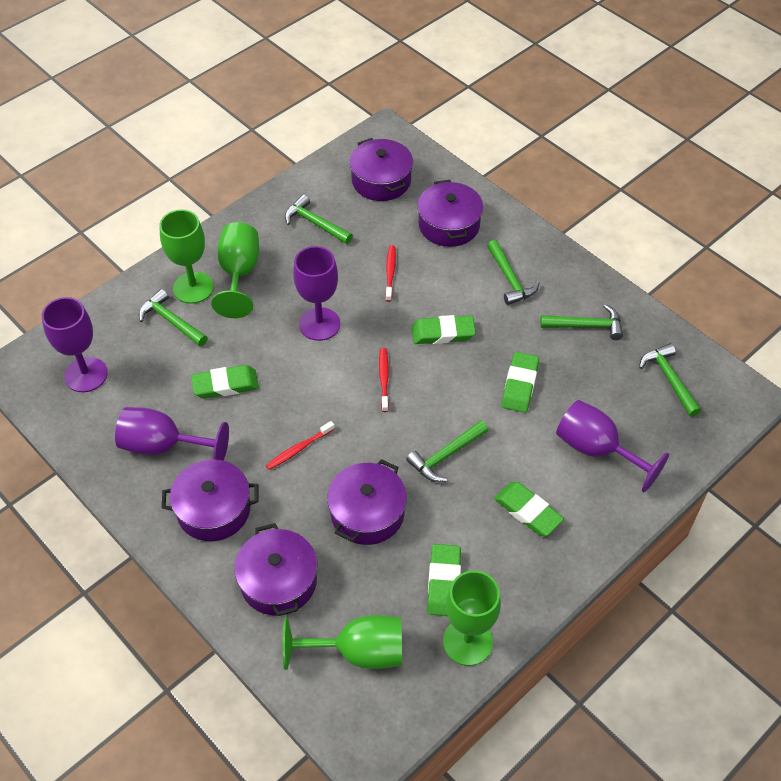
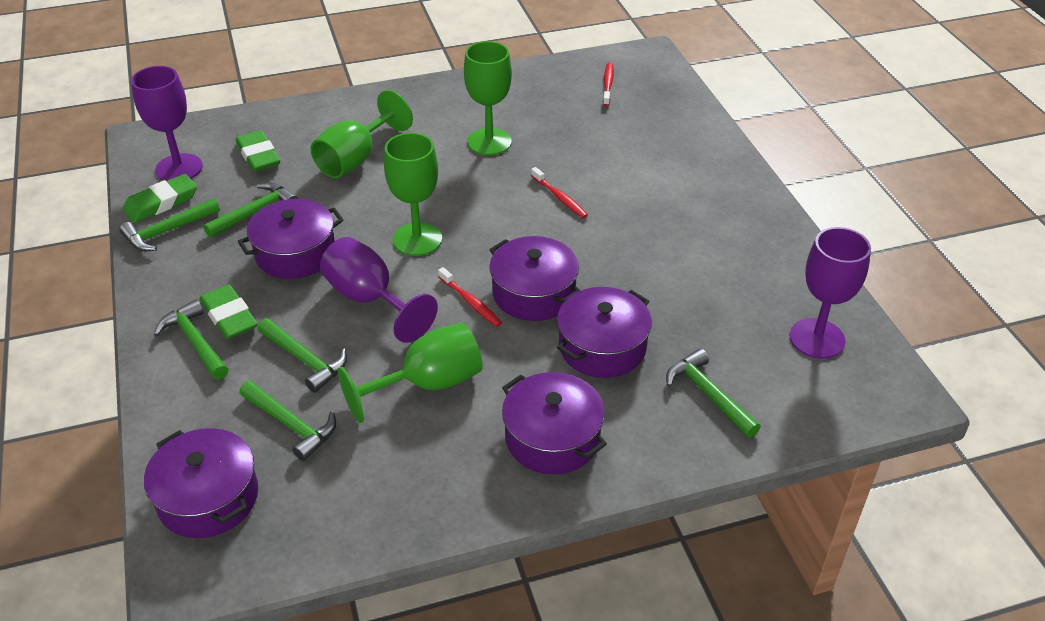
green eraser: [191,365,259,399] [412,315,476,344] [427,544,461,616] [494,482,564,536] [502,352,539,413] = 5 -> [123,174,197,223] [199,284,258,339] [236,130,280,172] = 3
purple goblet: [42,297,108,392] [115,407,229,461] [293,246,340,341] [556,400,669,492] = 4 -> [131,66,203,181] [320,237,438,343] [790,227,871,359] = 3

